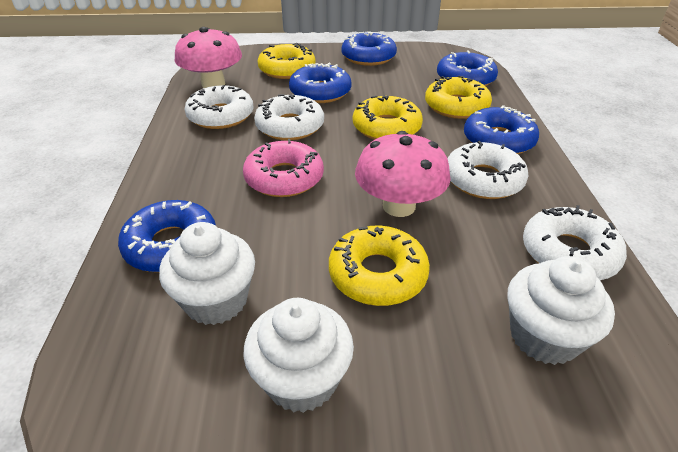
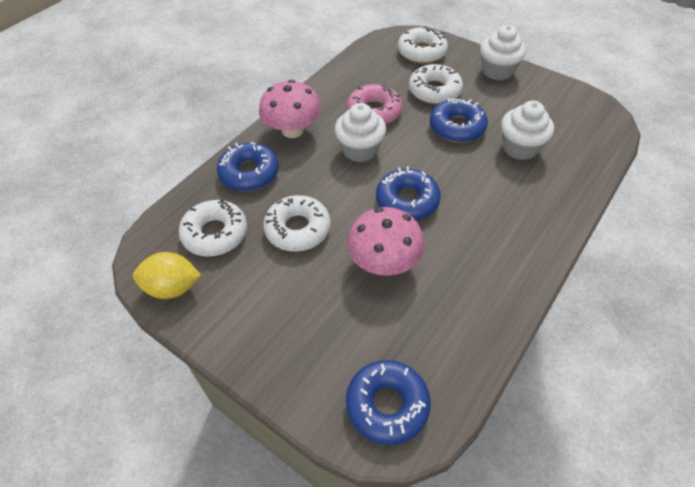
blue donut: [118,200,216,272] [289,63,351,103] [342,32,397,66] [437,50,498,86] [464,105,539,154] = 5 -> [217,142,279,191] [346,360,431,445] [376,167,441,220] [430,98,488,143] = 4
yellow donut: [258,43,316,79] [329,226,430,306] [353,95,423,140] [425,76,492,119] = 4 -> none = 0
yellow lemon: none = 0 -> [133,252,201,299] = 1

